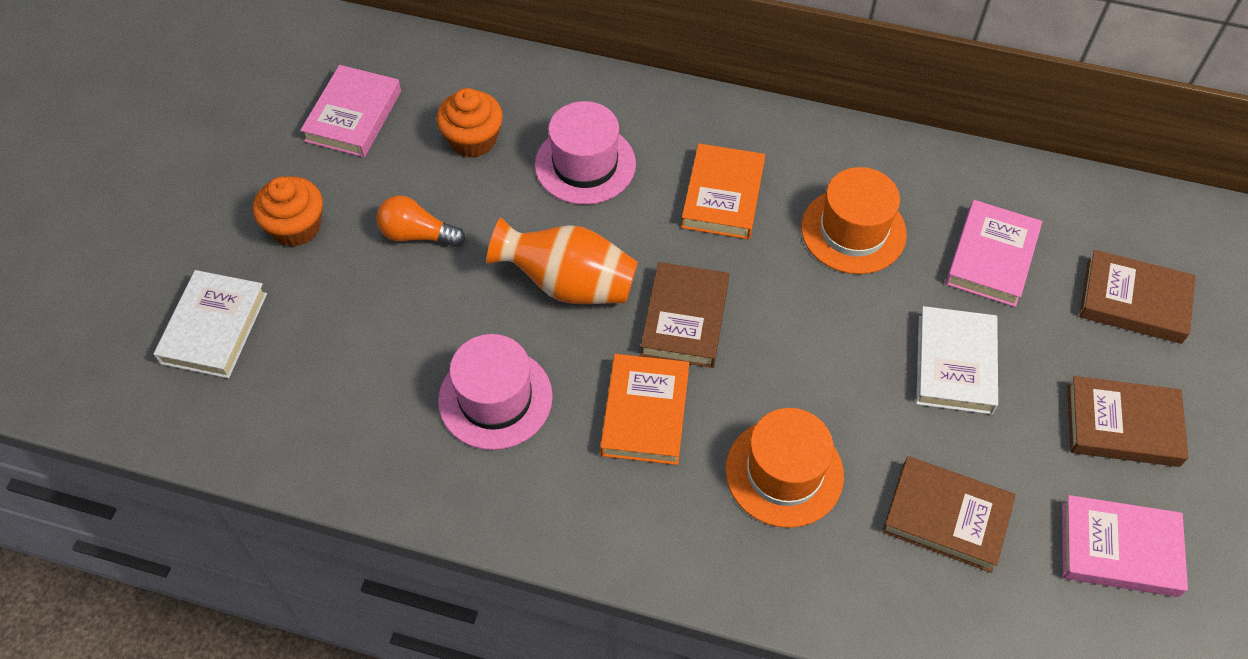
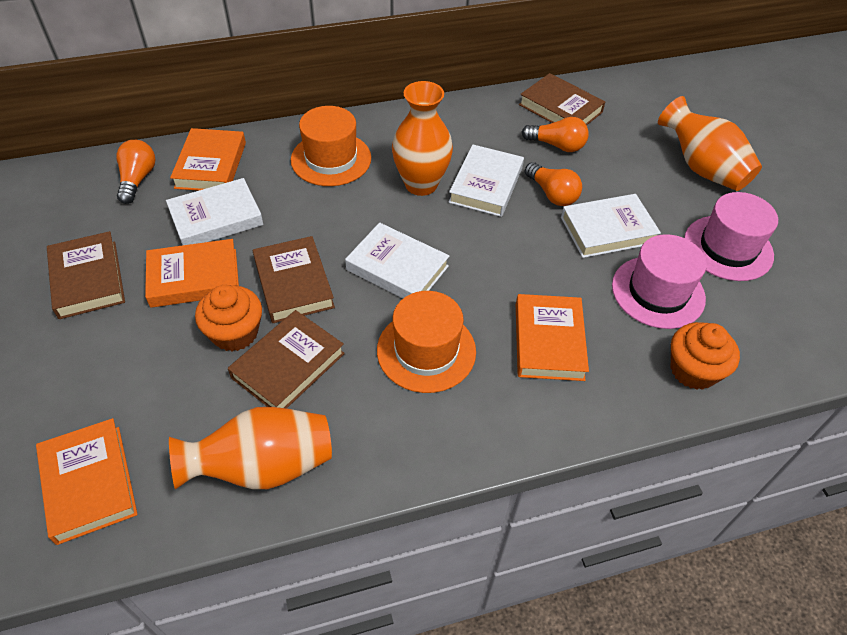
orange book: [600,354,689,465] [681,143,765,239] = 2 -> [36,418,138,545] [145,239,239,308] [170,128,246,191] [516,294,589,381] = 4
orange light bulb: [377,196,465,247] = 1 -> [116,140,155,204] [521,117,589,152] [525,162,582,206] = 3
orange vase: [486,218,638,304] = 1 -> [169,407,332,490] [392,81,453,196] [658,96,762,191] = 3
pink book: [300,65,401,157] [945,200,1043,307] [1062,495,1188,597] = 3 -> none = 0
white book: [153,270,267,378] [916,306,998,414] = 2 -> [166,178,263,245] [345,222,449,298] [448,145,524,217] [561,194,661,258] = 4

